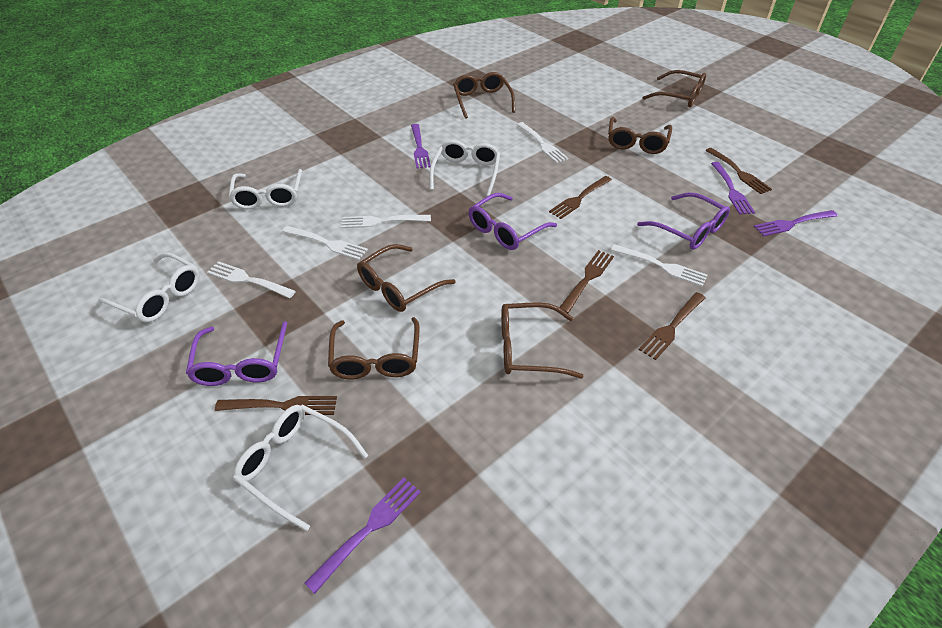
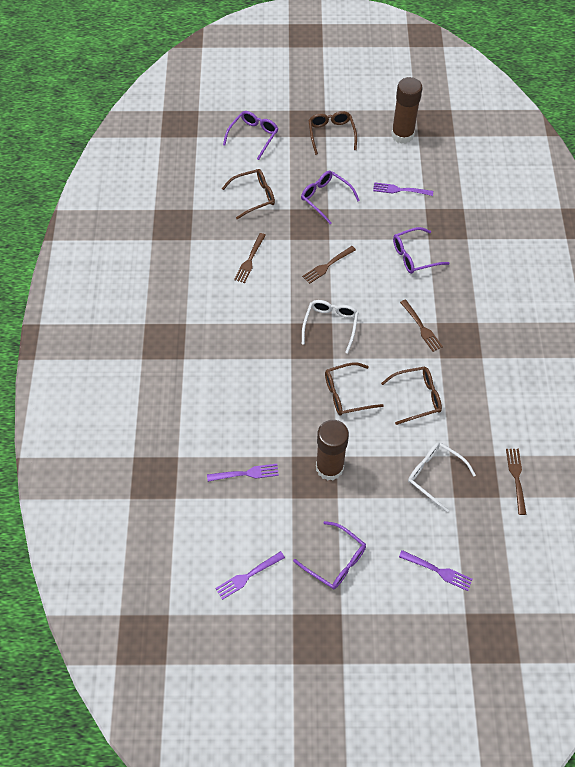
brown fork: [215,396,337,415] [549,176,612,219] [559,250,614,313] [639,292,705,360] [705,148,772,194] = 5 -> [234,233,266,283] [302,246,356,284] [400,299,443,352] [506,449,527,515] = 4
brown glasses: [328,317,420,380] [357,244,456,312] [453,72,515,119] [501,302,584,379] [608,117,672,154] [642,70,706,108] = 6 -> [222,169,275,219] [308,111,357,155] [325,362,384,415] [381,366,442,425] = 4
brown glue stick: none = 0 -> [316,420,349,480] [391,77,422,144] = 2
purple glasses: [186,321,287,386] [469,193,557,250] [637,192,730,250] = 3 -> [223,111,278,160] [293,521,366,590] [301,171,360,224] [393,227,450,274] = 4
white fork: [207,261,296,298] [282,226,368,260] [341,215,431,228] [517,122,568,163] [611,244,708,287] = 5 -> none = 0
white glasses: [98,253,200,322] [228,169,302,209] [233,405,368,531] [430,140,500,196] = 4 -> [302,300,358,354] [408,442,476,512] = 2

